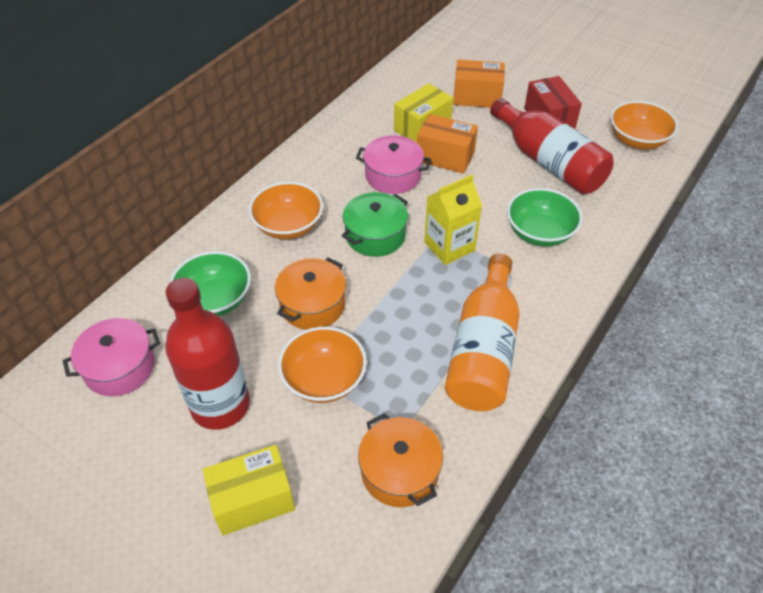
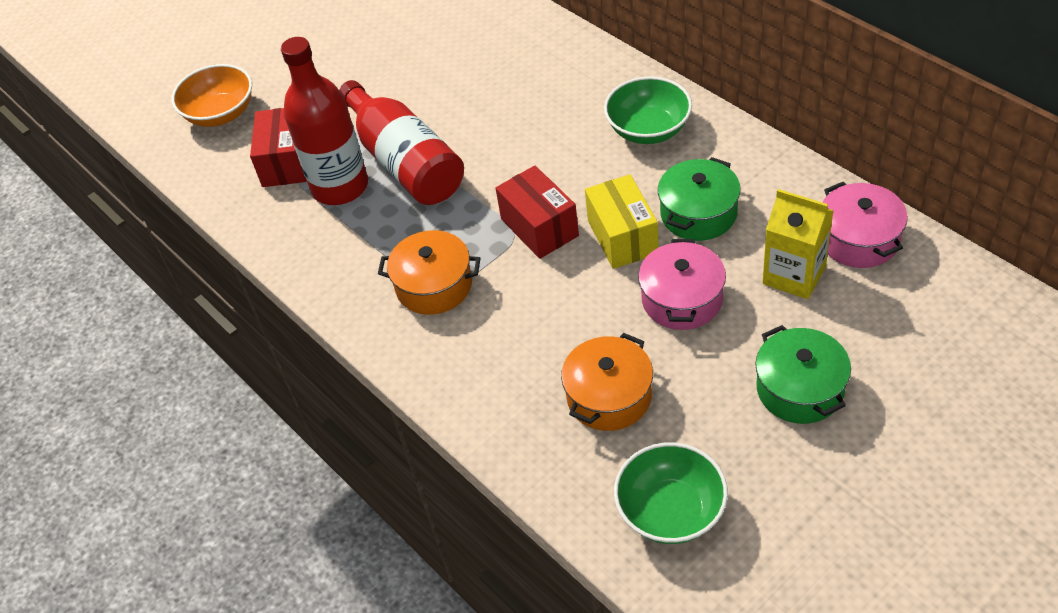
green pot: [342,192,408,257] = 1 -> [658,157,741,241] [756,325,851,424] = 2
orange bottle: [445,253,520,411] = 1 -> none = 0
orange bowl: [249,182,323,239] [278,327,367,403] [610,101,678,149] = 3 -> [171,64,252,127] = 1
orange box: [417,114,478,174] [453,60,505,108] = 2 -> none = 0
red box: [524,76,582,129] = 1 -> [250,108,306,187] [496,165,579,259] = 2
yellow box: [202,445,295,535] [394,83,453,143] = 2 -> [585,174,659,269] = 1

